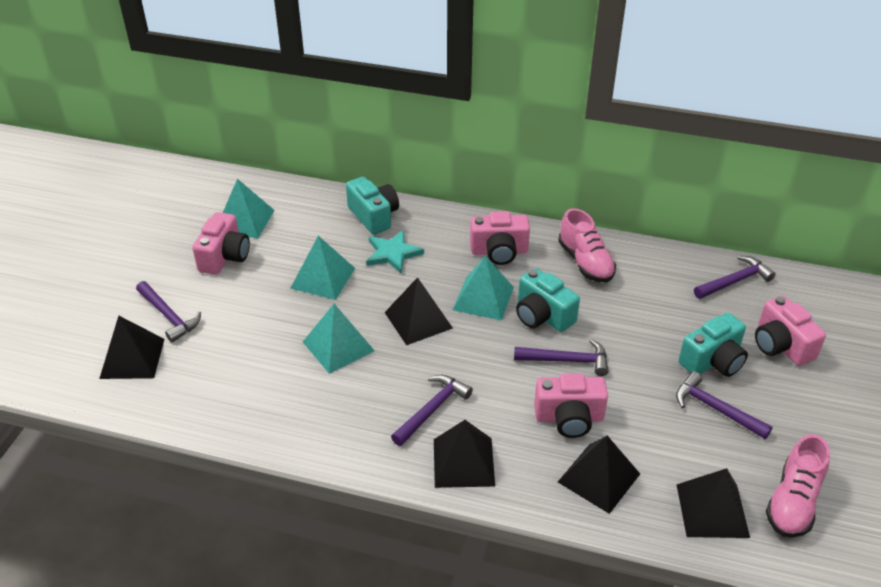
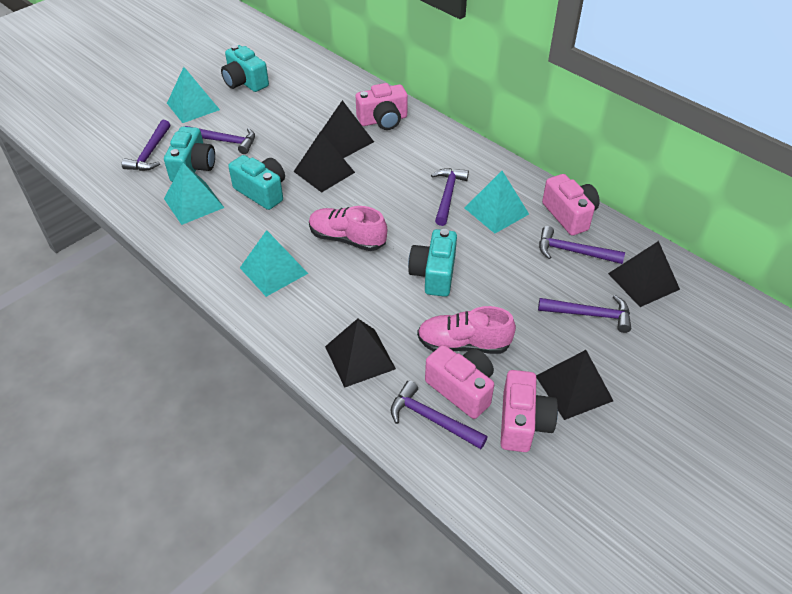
purple hammer: [136,281,201,343] [391,375,473,446] [514,339,609,376] [676,371,773,439] [694,256,776,299] = 5 -> [121,120,170,171] [185,126,255,154] [391,381,488,449] [431,168,469,226] [538,295,631,333] [539,226,625,264] = 6
turquoise camera: [346,177,399,235] [516,268,580,332] [678,313,748,377] = 3 -> [164,127,215,182] [221,45,269,92] [228,155,285,210] [408,229,457,297] = 4
turquoise star: [366,230,424,274] = 1 -> none = 0

